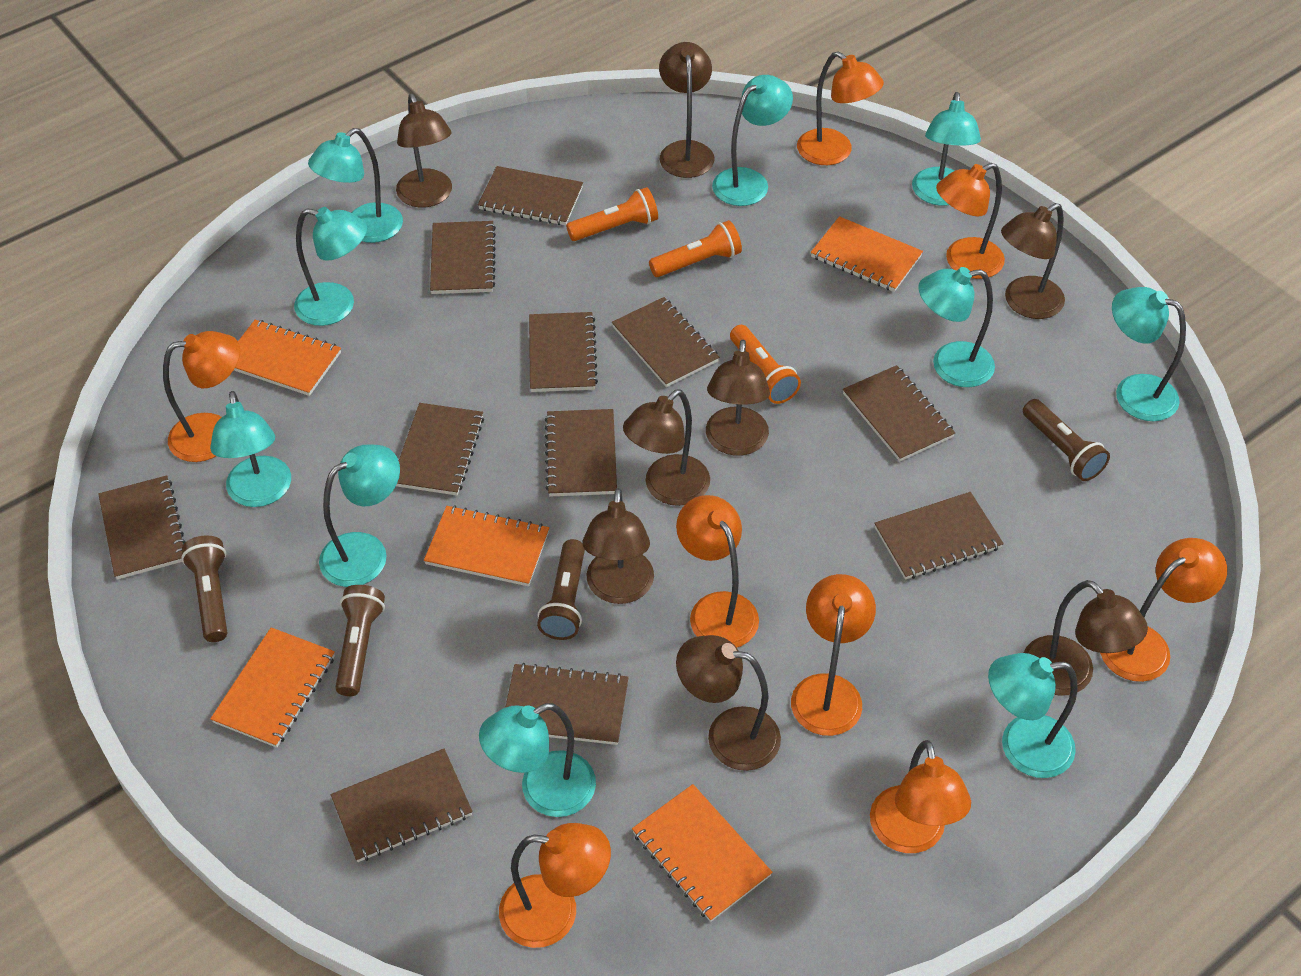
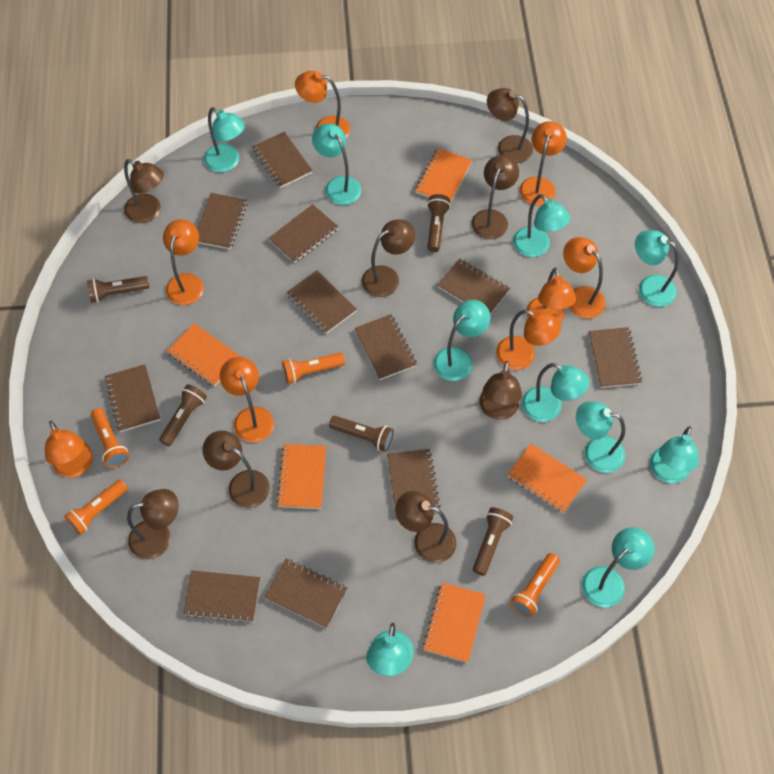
brown flashlight: [181,535,227,642] [335,585,385,696] [537,539,585,640] [1023,399,1110,481] = 4 -> [87,276,149,303] [159,384,207,446] [329,416,394,452] [427,194,451,252] [473,507,513,576] = 5
orange flashlight: [566,187,658,241] [649,220,742,277] [730,325,801,404] = 3 -> [64,480,128,535] [91,408,129,468] [282,353,345,384] [510,553,560,617] = 4

